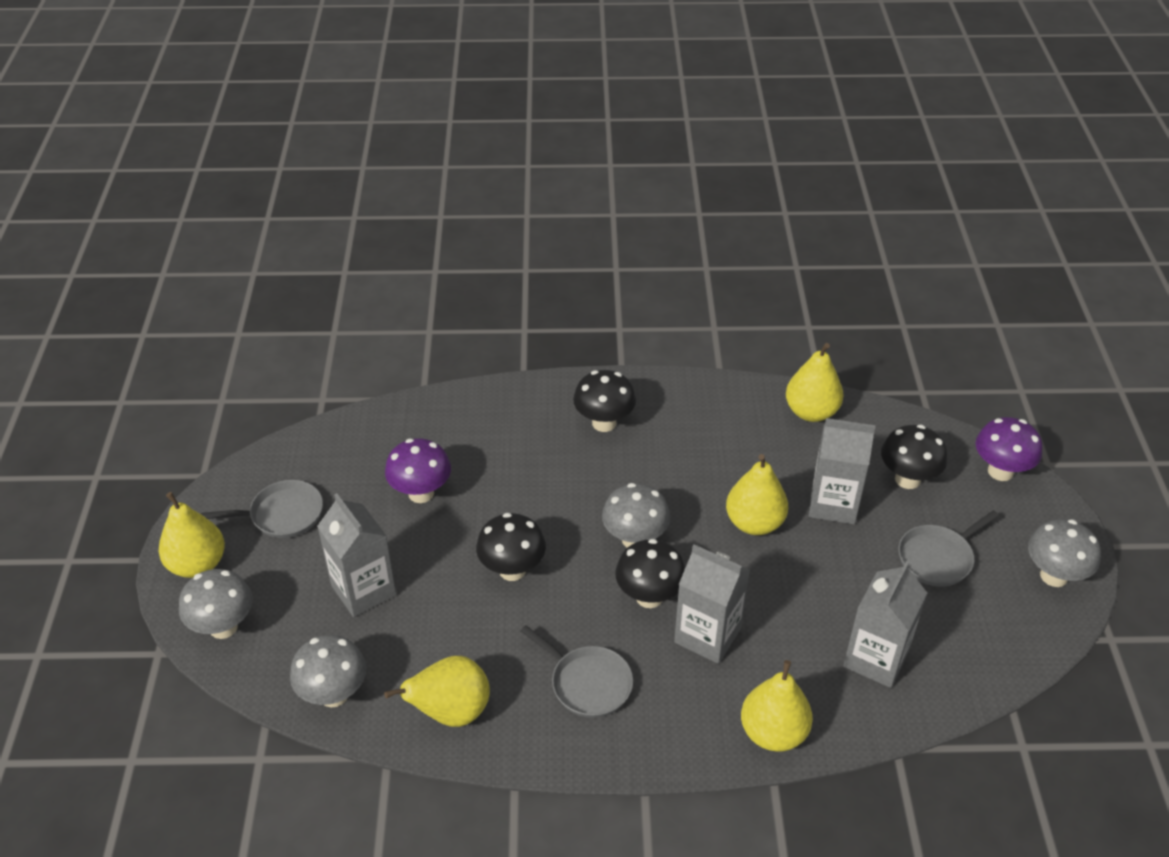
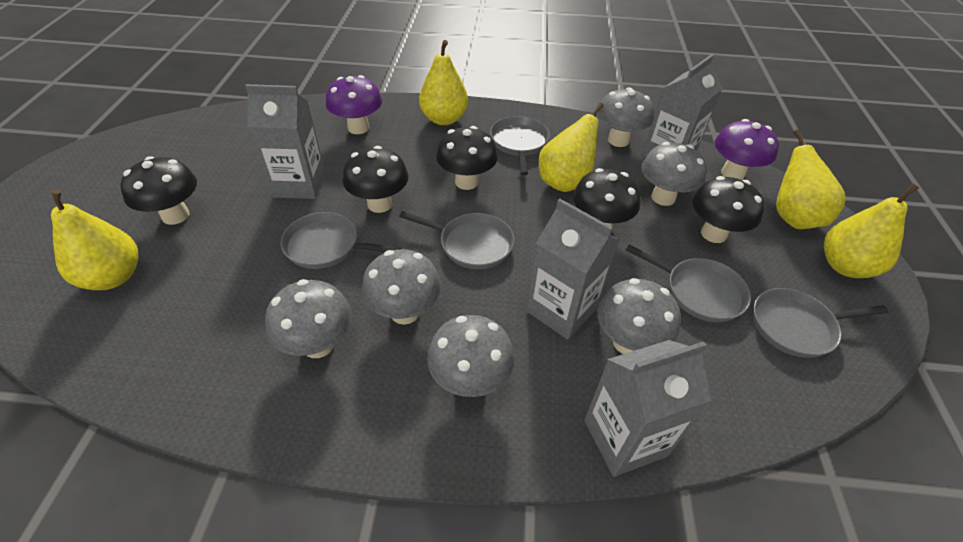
black mushroom: [476,513,546,581] [573,370,636,432] [615,539,685,608] [881,425,947,489] = 4 -> [120,156,197,225] [342,146,408,213] [436,126,498,190] [573,168,640,227] [693,176,764,243] = 5
grey mushroom: [179,569,253,639] [290,635,366,708] [602,483,670,548] [1028,519,1101,587] = 4 -> [265,279,352,358] [362,249,441,325] [427,315,515,397] [597,87,654,147] [597,278,681,354] [641,142,707,206] = 6
grey pan: [201,480,323,538] [521,625,633,718] [898,510,999,587] = 3 -> [281,212,401,269] [399,211,515,269] [490,116,550,175] [626,244,751,322] [753,288,888,358] = 5

